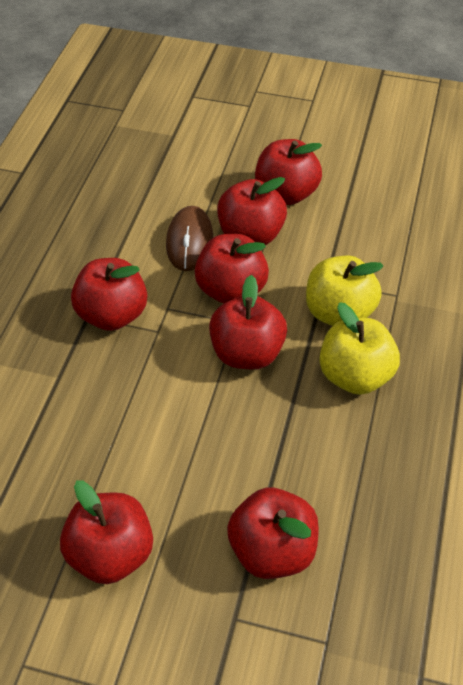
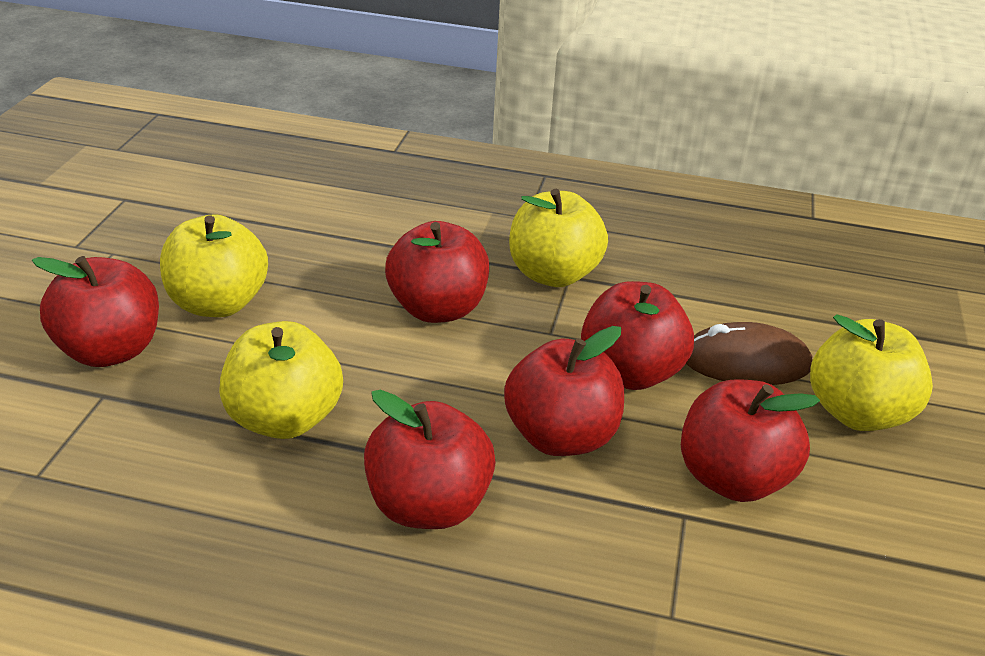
red apple: [60,480,153,584] [71,258,147,331] [195,234,269,304] [209,275,287,370] [217,177,287,245] [227,488,319,579] [255,139,322,205] = 7 -> [32,256,159,367] [364,390,496,529] [385,221,489,323] [504,326,624,456] [581,281,694,390] [681,379,820,502] = 6
yellow apple: [306,256,383,326] [319,302,400,395] = 2 -> [160,214,268,317] [219,321,343,439] [509,189,608,287] [810,315,933,431] = 4

